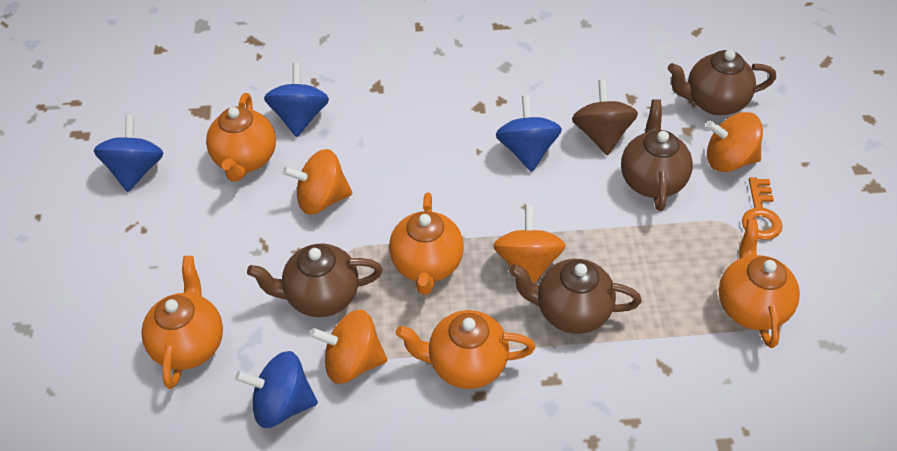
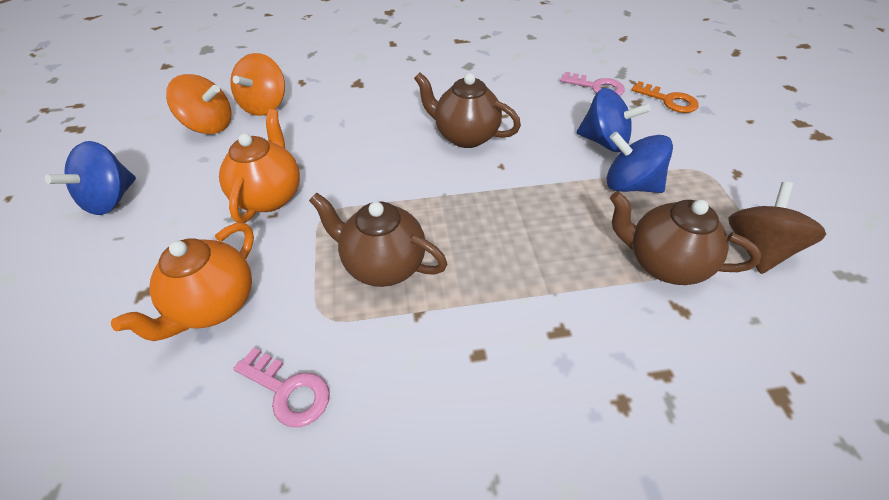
blue spinning top: [94,115,164,192] [235,351,318,428] [264,63,329,137] [496,95,562,172] = 4 -> [45,141,136,215] [577,88,651,152] [606,132,673,193] = 3
brown teapot: [247,244,383,317] [509,259,642,334] [621,99,693,211] [667,50,776,115] = 4 -> [309,192,447,287] [414,72,521,148] [610,191,762,285] = 3
orange spinning top: [282,149,352,215] [310,310,387,384] [493,206,566,284] [706,112,763,172] = 4 -> [166,74,231,134] [230,53,285,116] = 2
orange teapot: [141,256,223,389] [206,93,276,182] [389,192,464,295] [396,310,535,389] [719,219,800,348] = 5 -> [111,223,254,341] [219,109,300,223] = 2
pink key: none = 0 -> [233,347,330,428] [560,72,625,96] = 2

